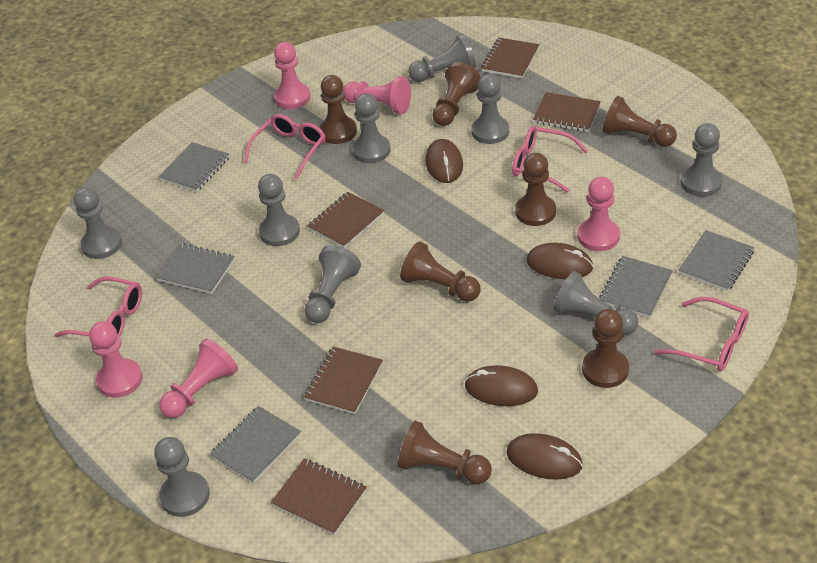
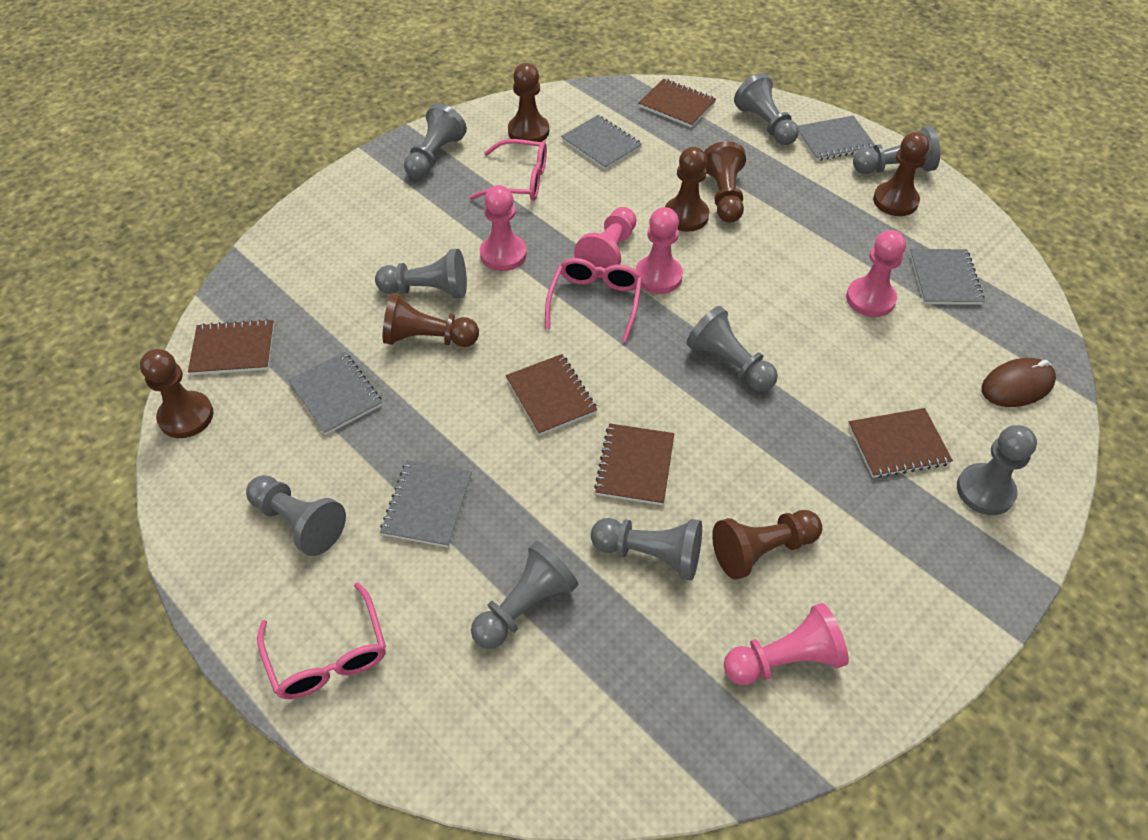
brown mouse: [425,139,463,183] [465,365,538,406] [506,433,583,480] [526,243,594,279] = 4 -> [981,358,1056,407] = 1
pink glasses: [55,276,142,337] [244,114,326,180] [512,126,588,193] [654,297,749,372] = 4 -> [257,582,386,699] [469,139,547,201] [545,258,642,343] = 3

